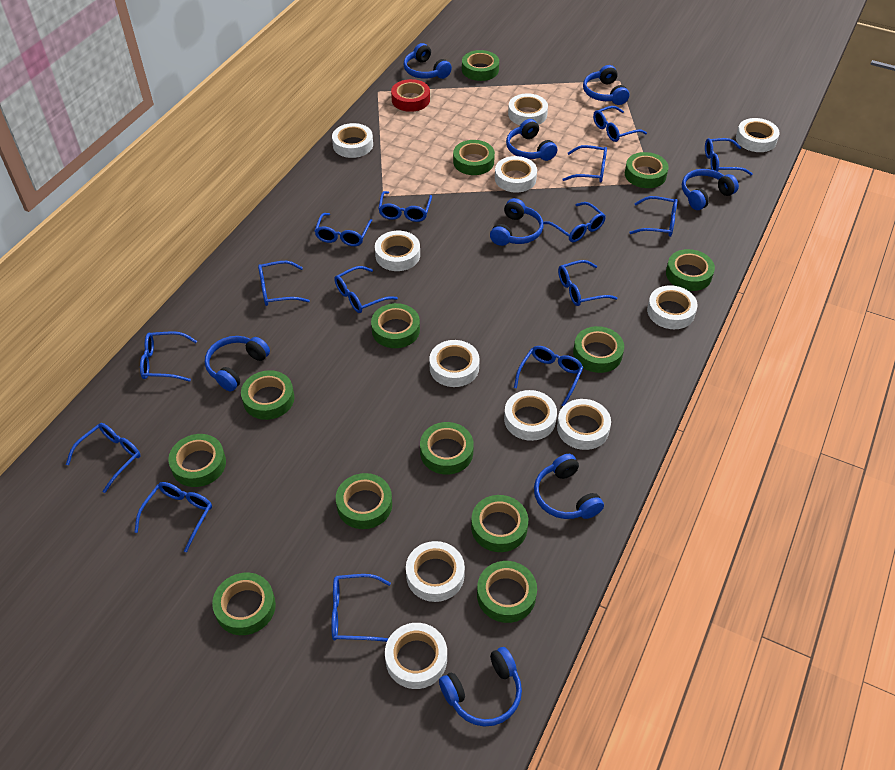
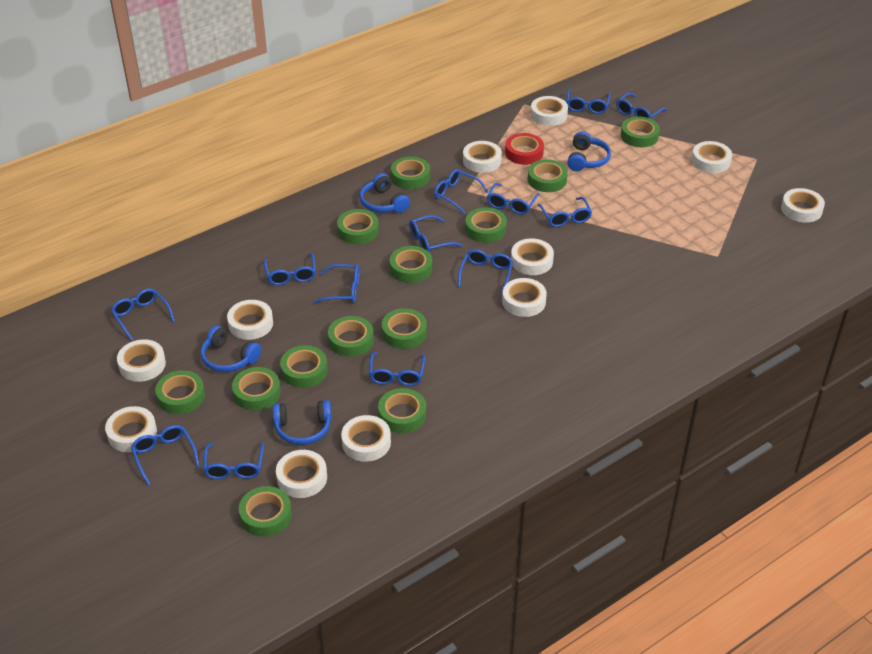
blue glasses: [66,423,141,493] [134,482,212,552] [140,331,197,382] [258,261,310,306] [314,213,373,246] [331,574,391,642] [334,266,398,313] [378,191,432,222] [514,346,583,406] [543,202,606,242] [558,260,617,306] [562,145,607,182] [593,106,647,142] [629,196,677,237] [705,138,752,175] = 15 -> [111,288,175,341] [131,425,199,485] [203,442,264,479] [264,254,316,285] [314,264,360,304] [369,352,425,386] [409,215,463,252] [434,169,488,214] [458,249,513,295] [487,183,540,215] [537,197,592,227] [566,90,611,114] [616,93,667,119] = 13
blue headphones: [205,336,270,391] [404,43,452,79] [439,647,522,727] [490,198,544,246] [506,119,557,161] [534,454,604,519] [583,65,629,105] [682,169,739,210] = 8 -> [201,326,261,372] [273,400,332,445] [359,173,410,213] [567,131,611,171] = 4

